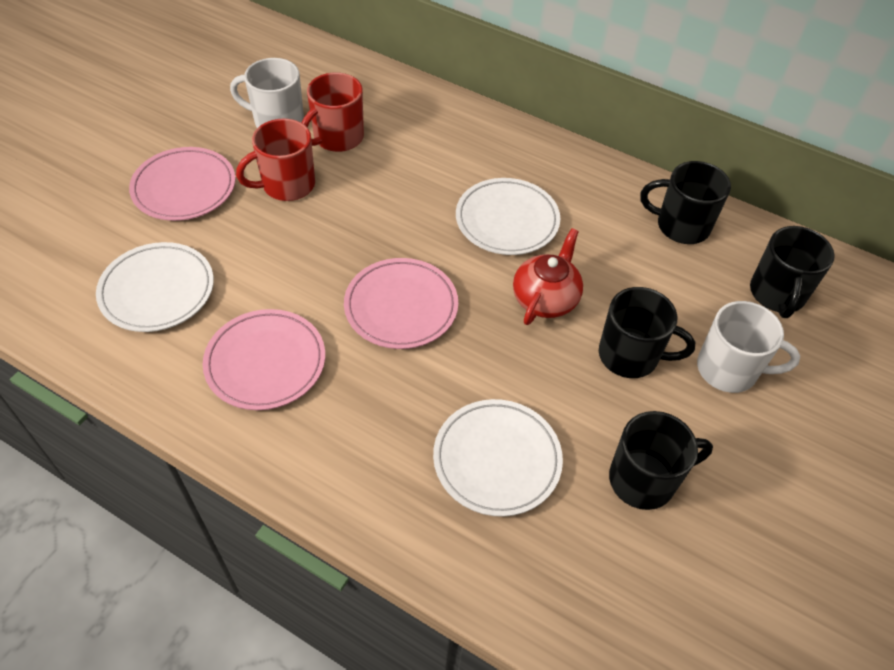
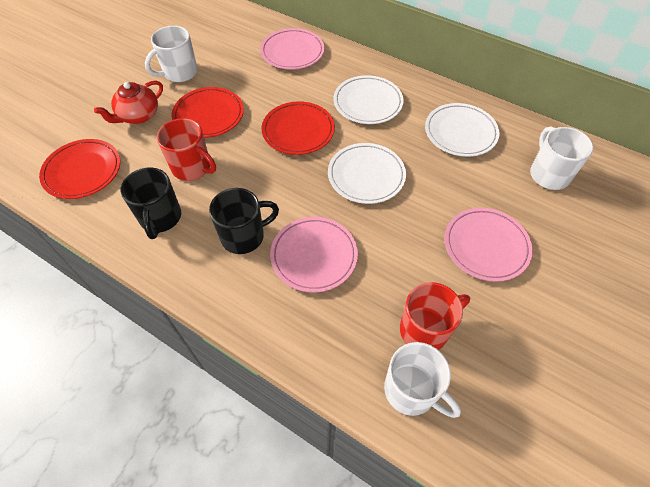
black mug: [599,287,696,378] [609,411,713,510] [640,161,731,244] [750,226,835,318] = 4 -> [121,168,181,239] [209,188,279,254] = 2
red plate: none = 0 -> [39,139,120,199] [172,87,244,138] [262,101,335,155] = 3
white mug: [230,58,304,128] [697,301,800,393] = 2 -> [145,26,198,82] [384,342,461,418] [530,126,593,190] = 3

